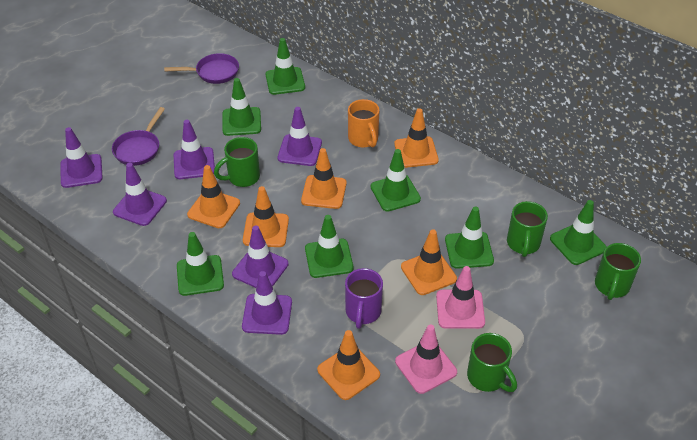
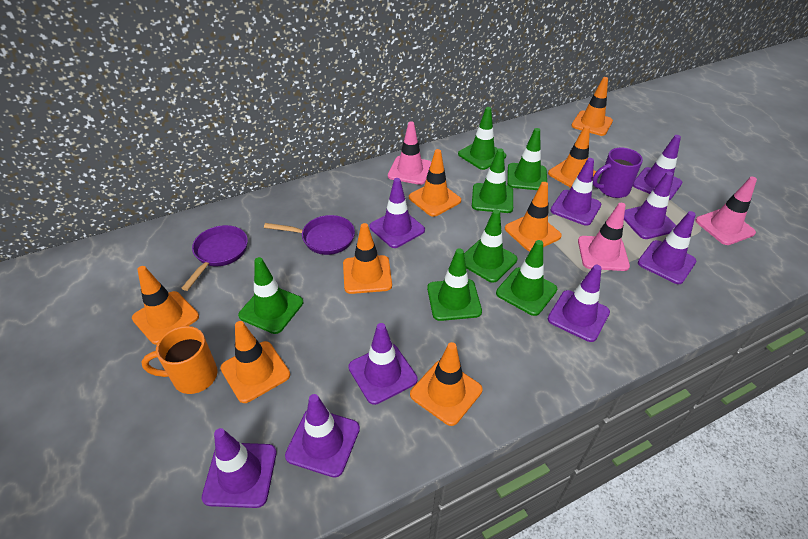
green mug: [214,137,260,187] [467,333,517,392] [507,201,548,257] [595,243,641,300] = 4 -> none = 0
orange traffic cone: [187,165,240,228] [243,186,289,247] [301,148,347,209] [317,330,380,400] [394,108,439,168] [401,229,457,295] = 6 -> [132,266,199,345] [220,321,290,403] [343,223,392,294] [409,149,461,217] [410,342,482,426] [505,182,562,251] [548,125,597,188] [571,77,613,136] = 8
pink traffic cone: [395,324,457,394] [436,266,485,329] = 2 -> [388,121,431,185] [578,203,630,271] [695,177,757,245] = 3
purple traffic cone: [61,127,103,188] [113,163,167,226] [174,120,215,179] [232,225,289,288] [242,271,292,335] [277,107,322,166] = 6 -> [202,428,276,508] [285,394,360,478] [348,323,418,405] [370,178,425,248] [548,265,610,342] [550,158,601,226] [624,171,676,239] [633,135,682,200] [638,211,696,284] = 9

